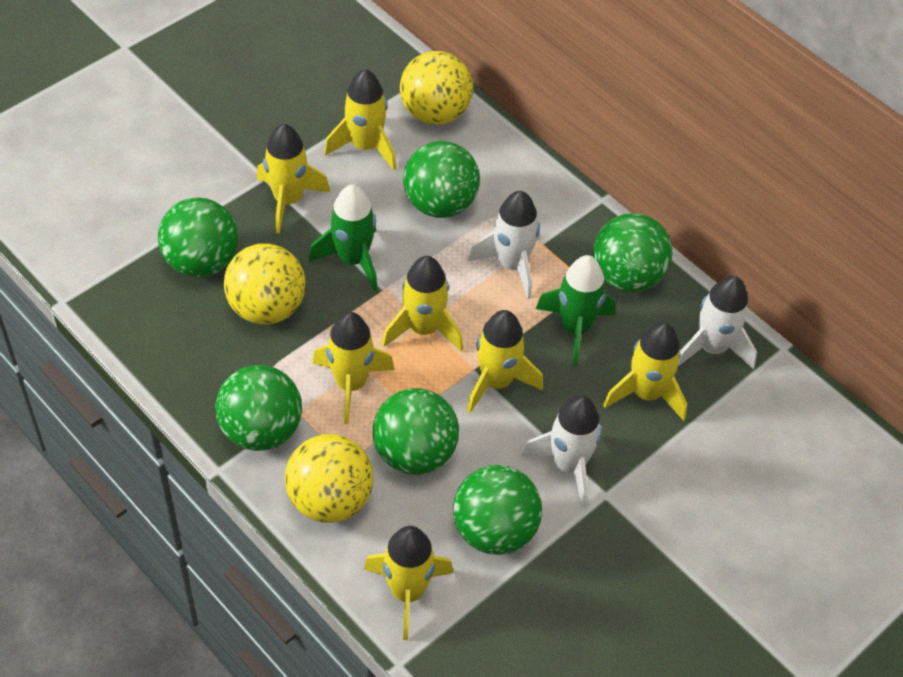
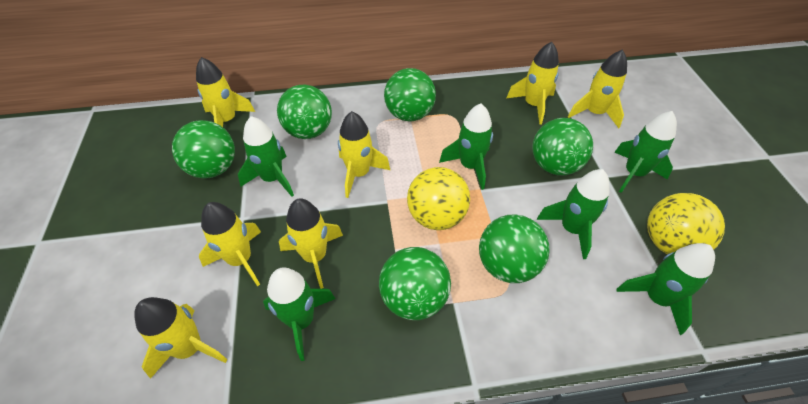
green rocket: [309,185,378,291] [536,255,616,366] = 2 -> [238,116,294,197] [263,267,335,361] [439,103,493,190] [537,169,610,259] [614,111,677,193] [617,243,715,335] = 6
white rocket: [468,191,540,299] [521,396,602,507] [678,276,757,369] = 3 -> none = 0
yellow ball: [224,243,306,325] [285,434,373,523] [400,51,473,125] = 3 -> [407,167,470,230] [647,193,725,254] = 2

